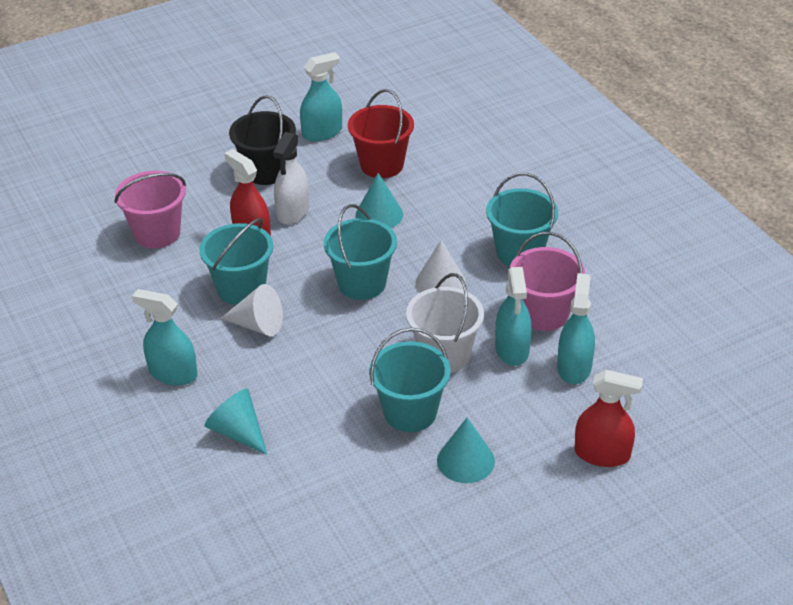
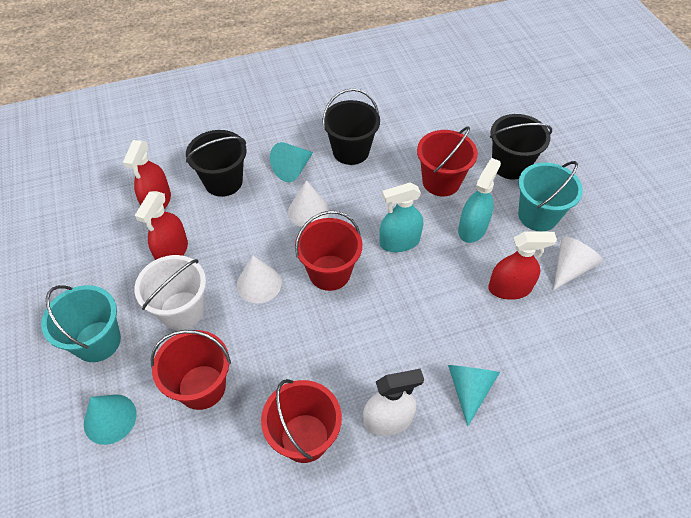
black bucket: [229,95,296,185] = 1 -> [186,130,247,197] [322,88,380,165] [490,114,552,180] = 3
pink bucket: [114,171,186,248] [510,232,585,331] = 2 -> none = 0
red bucket: [348,89,414,178] = 1 -> [150,330,231,410] [261,379,342,463] [295,211,362,291] [417,126,478,196] = 4
red spray bottle: [224,149,271,236] [575,370,643,467] = 2 -> [123,140,171,209] [135,191,188,260] [488,231,557,300] = 3
turquoise bucket: [199,218,273,305] [324,204,397,300] [369,328,450,432] [486,173,558,266] = 4 -> [41,285,121,362] [518,161,583,232] = 2
turquoise spray bottle: [132,289,197,385] [300,52,342,141] [495,267,532,366] [557,273,595,384] = 4 -> [379,182,423,252] [458,158,501,243] = 2
white cone: [220,284,283,336] [415,240,466,293] = 2 -> [237,256,282,304] [288,180,330,227] [553,236,603,291] = 3

